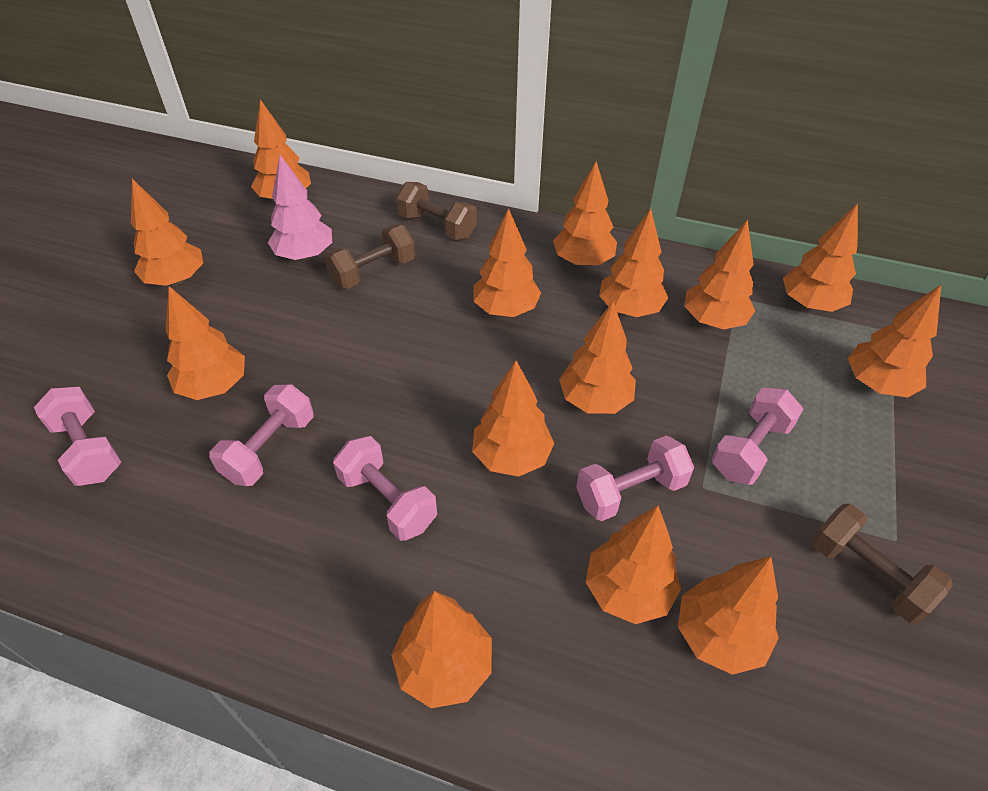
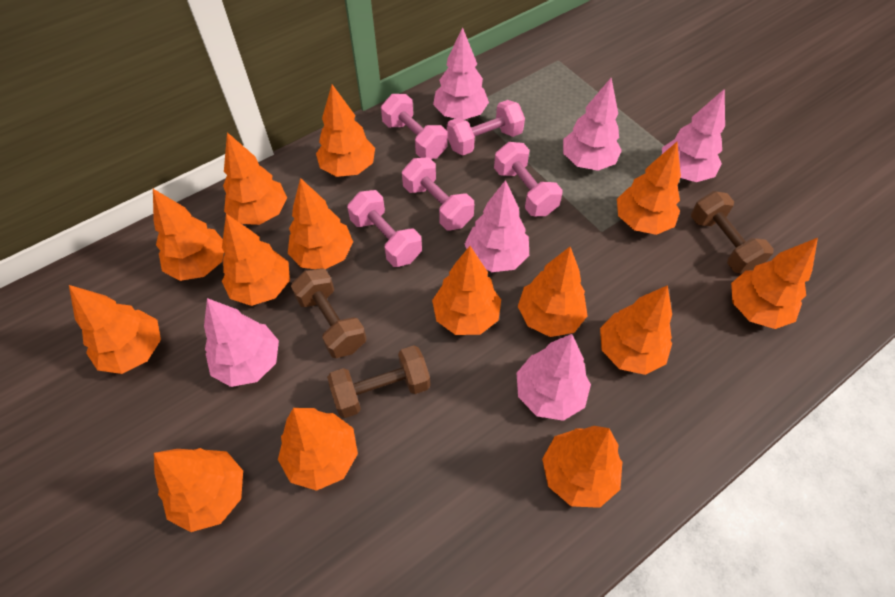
pink tree: [268,155,332,261] = 1 -> [204,298,279,387] [433,27,489,120] [465,180,529,272] [516,334,591,421] [563,78,622,171] [662,89,725,182] = 6

